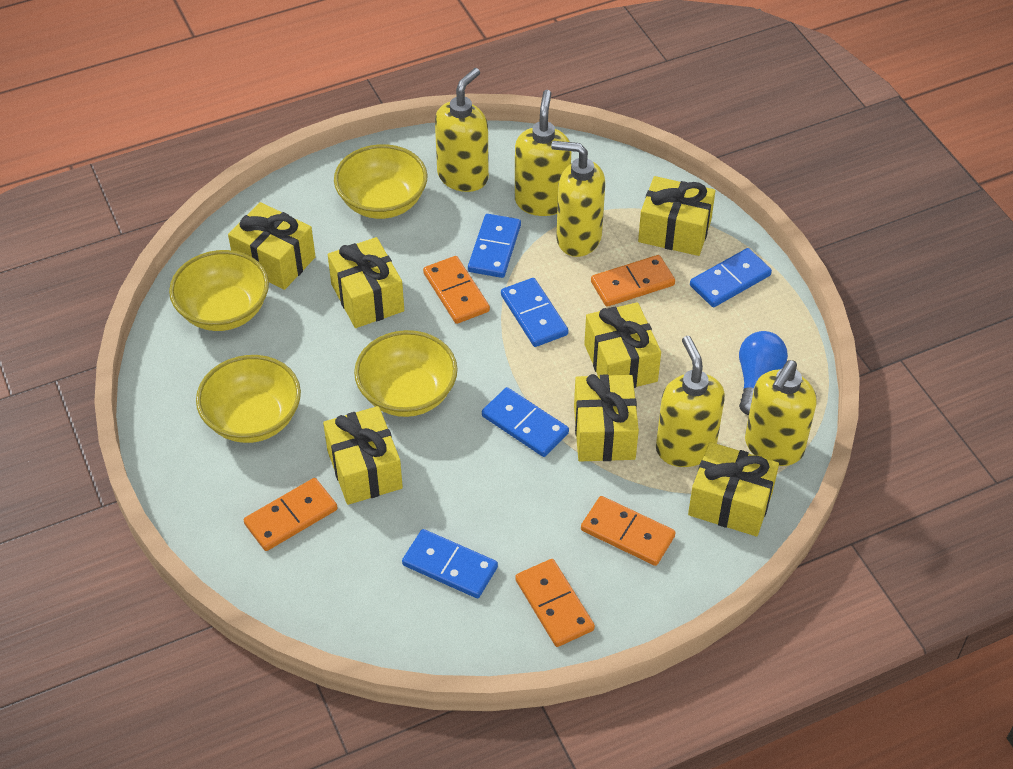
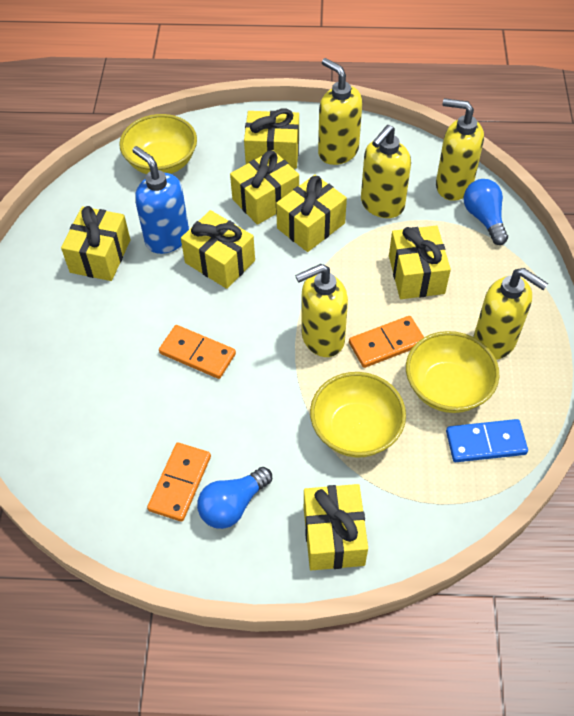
blue domino: [402,529,498,598] [468,214,521,278] [482,387,569,457] [501,278,568,347] [690,248,772,307] = 5 -> [446,419,528,462] = 1
blue light bulb: [739,331,788,415] = 1 -> [197,467,272,529] [464,179,508,245] = 2
blue soap dispenser: none = 0 -> [132,146,189,254] = 1
orange domino: [244,478,337,551] [423,256,490,324] [515,559,595,647] [581,496,676,566] [591,255,675,307] = 5 -> [147,443,211,522] [159,325,236,379] [349,316,424,368] = 3
yellow bowl: [169,250,269,331] [196,355,301,443] [334,144,427,219] [354,330,458,417] = 4 -> [119,114,197,174] [310,372,406,457] [406,331,499,413] = 3

